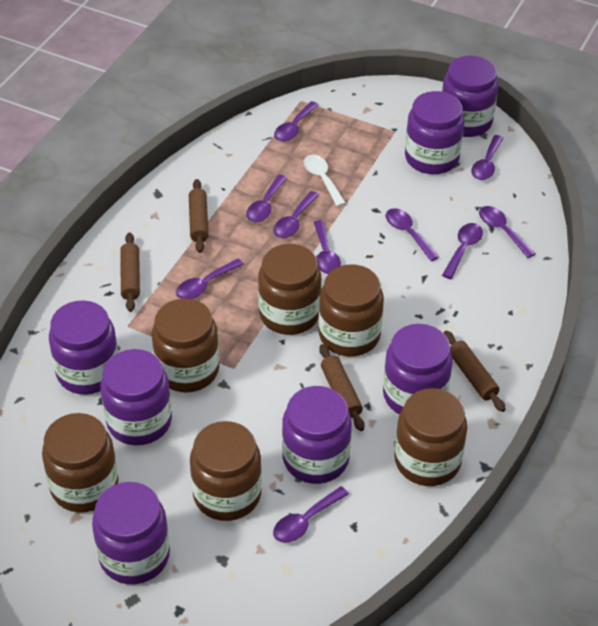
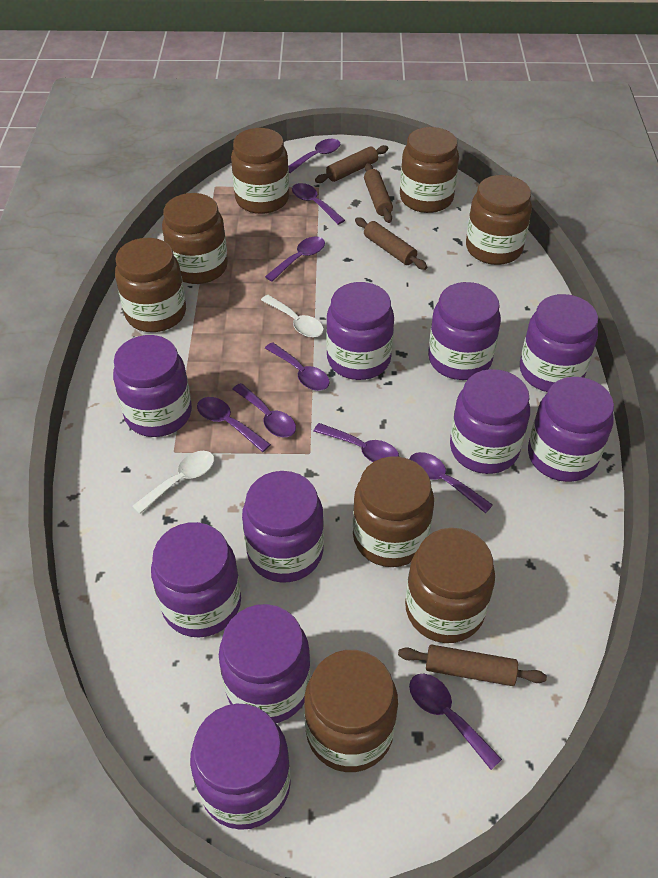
brown jar: [42,413,119,512] [152,299,219,392] [190,421,262,521] [258,244,322,335] [319,264,384,356] [394,388,467,486] = 6 -> [115,238,186,332] [162,193,228,284] [231,128,289,214] [304,650,398,772] [353,457,434,567] [400,127,459,213] [405,528,495,643] [466,175,532,265] = 8
purple jar: [49,300,118,395] [92,482,170,584] [101,349,172,445] [282,386,352,484] [383,324,453,414] [405,91,465,174] [442,56,498,137] = 7 -> [113,335,192,437] [151,522,241,637] [190,704,291,830] [219,604,311,723] [242,471,324,582] [326,282,394,380] [428,282,501,380] [450,369,530,474] [520,294,598,392] [528,377,614,482] = 10
purple spoon: [176,259,244,299] [246,175,287,222] [273,486,349,543] [274,101,319,142] [274,191,319,238] [314,220,341,274] [386,208,439,261] [442,223,483,279] [471,135,503,180] [479,206,535,258] = 10 -> [197,397,271,452] [233,383,296,437] [265,237,325,282] [265,342,330,391] [288,139,340,173] [292,183,345,225] [313,423,399,462] [409,452,493,513] [409,674,502,770] = 9
white spoon: [304,154,346,207] = 1 -> [132,451,214,514] [261,295,324,337] = 2

